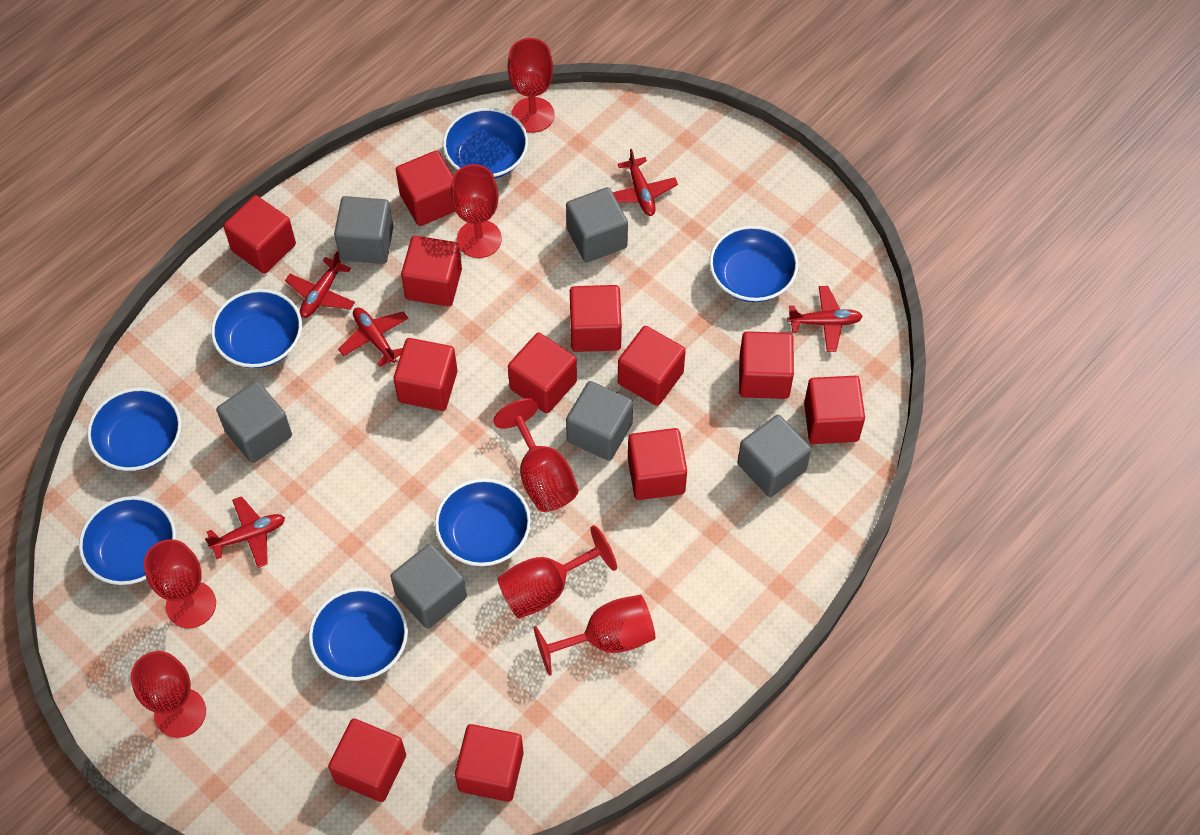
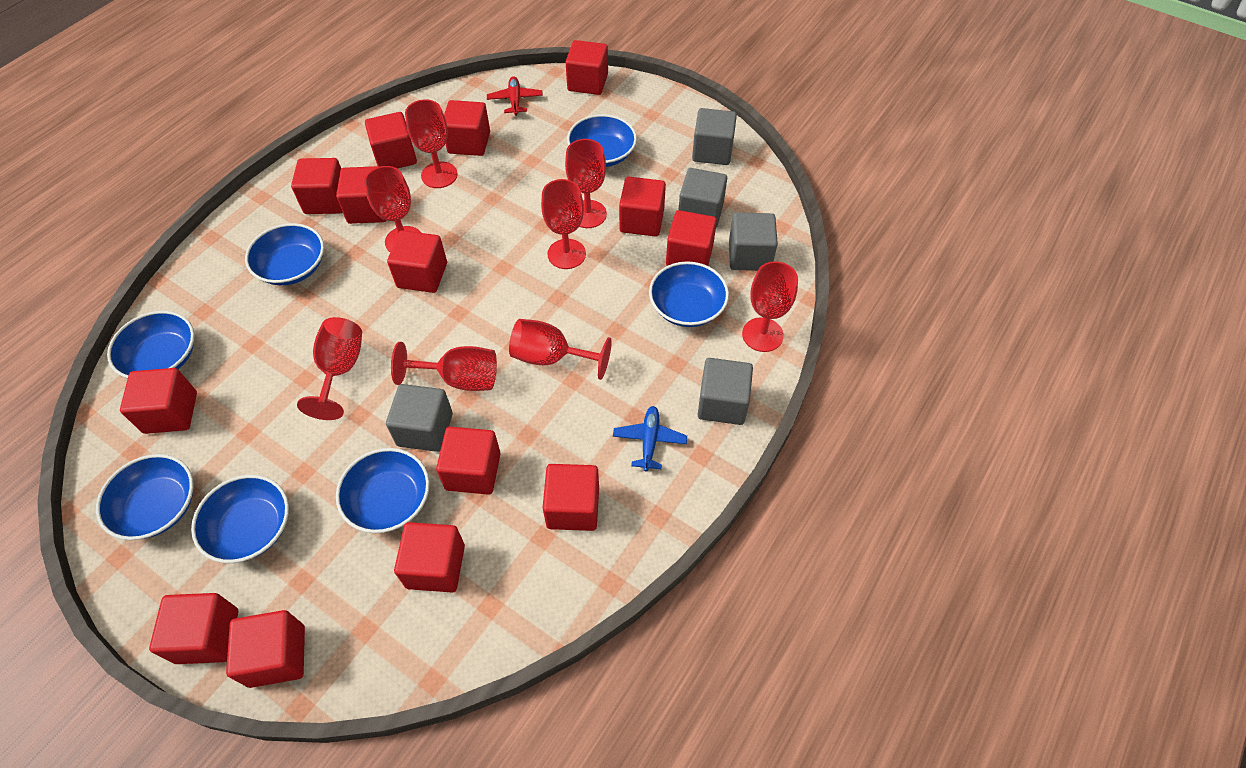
blue plane: none = 0 -> [613,406,687,471] = 1
grey cube: [216,381,292,463] [334,196,393,264] [390,543,467,629] [566,187,628,263] [566,381,633,461] [738,415,811,497] = 6 -> [386,384,453,452] [679,168,727,228] [692,108,737,165] [698,358,753,425] [729,212,778,271] = 5
red cube: [223,195,296,274] [328,719,406,802] [394,338,457,411] [396,151,455,226] [401,236,462,306] [455,724,524,802] [508,333,577,414] [570,285,622,352] [618,326,686,406] [628,428,687,500] [739,331,794,399] [804,376,865,444] = 12 -> [120,368,197,434] [149,593,238,664] [226,610,305,688] [291,158,342,214] [336,166,387,224] [365,112,417,168] [387,230,447,293] [394,522,465,593] [436,427,501,495] [444,100,490,156] [543,464,599,531] [565,40,608,95] [619,177,666,237] [666,210,717,266] = 14
red goblet: [131,651,206,738] [144,539,216,628] [451,164,502,258] [493,398,579,512] [497,526,617,619] [508,38,555,133] [534,595,655,676] = 7 -> [297,317,362,420] [364,166,421,252] [391,342,497,391] [405,99,458,188] [509,319,612,380] [541,179,586,269] [565,139,607,228] [742,261,798,352] = 8
red plane: [205,496,285,568] [285,251,355,318] [338,307,408,367] [612,149,678,216] [787,286,863,352] = 5 -> [487,76,543,116] = 1

